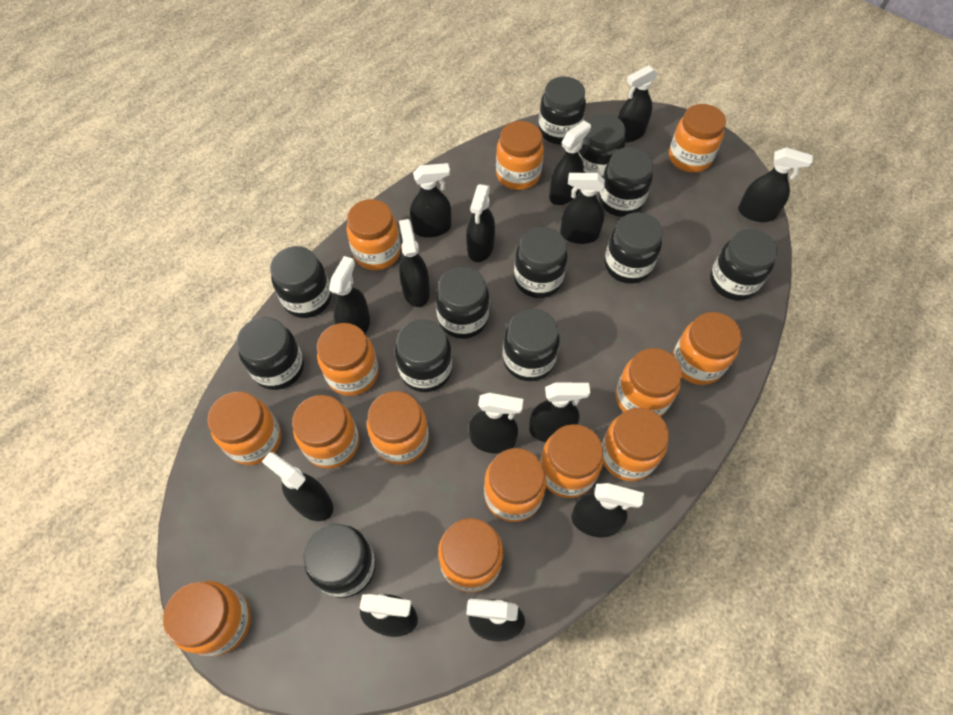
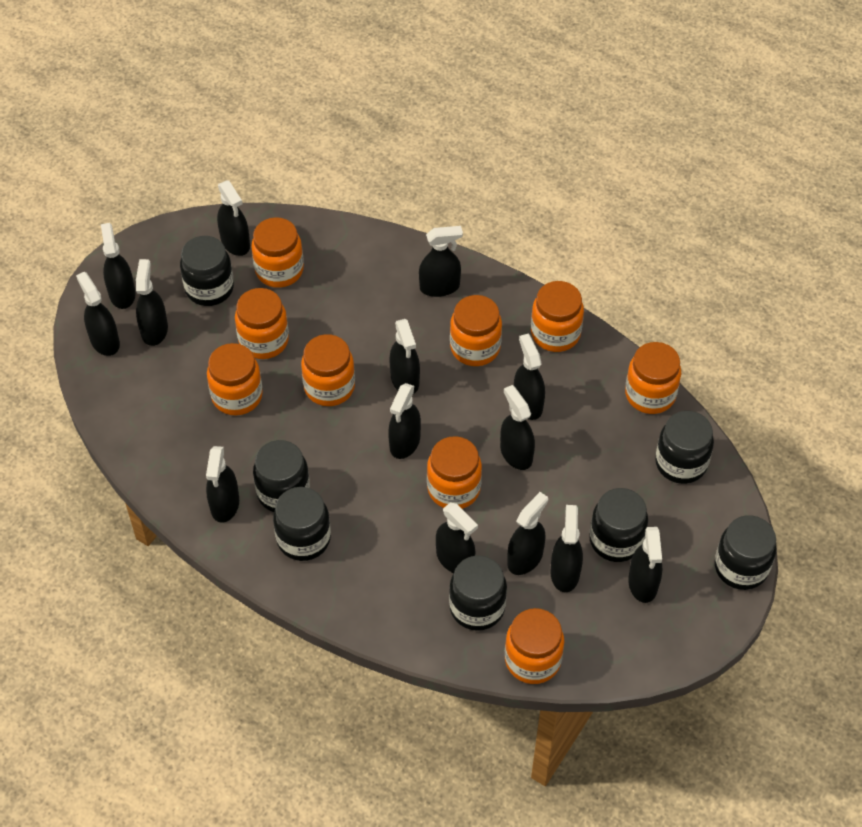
black jar: [237,317,304,390] [270,246,332,318] [303,523,376,598] [395,319,452,392] [436,266,489,339] [503,309,560,381] [514,227,568,298] [538,77,586,144] [578,114,626,177] [599,147,653,217] [604,212,663,284] [710,229,778,301] = 12 -> [180,236,234,306] [253,440,310,512] [273,487,331,561] [449,556,507,631] [589,488,648,562] [655,411,714,484] [715,515,777,590] = 7
orange jar: [163,581,251,656] [207,392,281,465] [292,395,359,469] [317,323,379,396] [347,199,401,270] [367,391,429,465] [438,518,503,593] [484,448,547,522] [496,121,544,190] [540,424,604,498] [602,408,669,481] [616,348,682,417] [669,104,726,172] [673,312,742,385] = 14 -> [207,343,263,415] [235,288,289,359] [251,217,304,288] [301,334,355,406] [427,436,482,509] [450,295,502,366] [505,608,564,684] [531,281,584,352] [625,342,681,414] = 9

